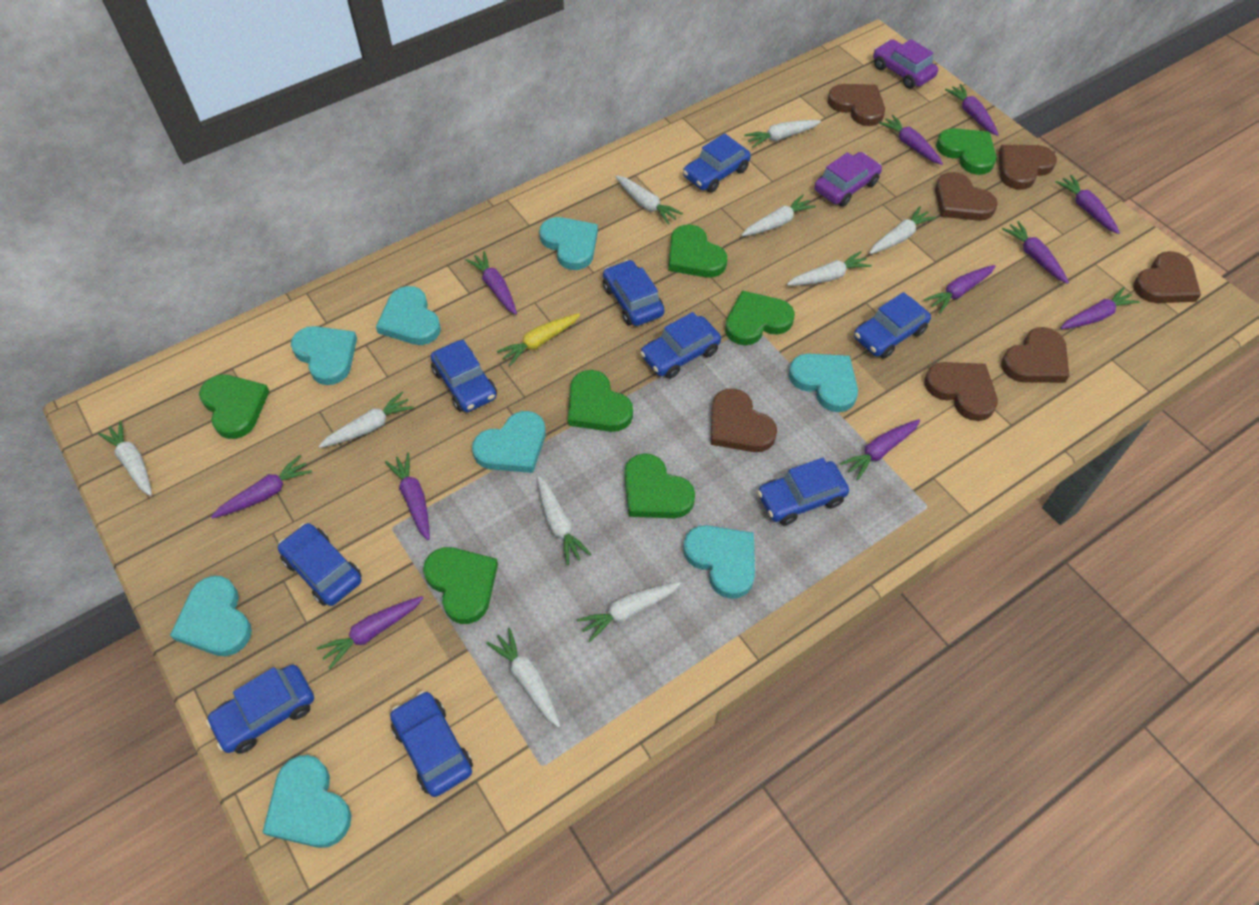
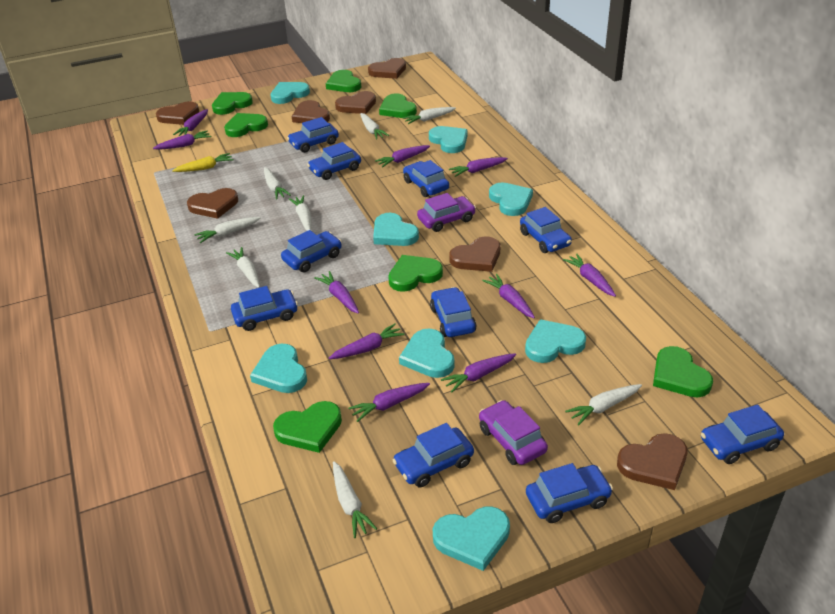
blue car: [206,665,314,754] [278,523,362,606] [390,691,473,797] [431,340,497,412] [603,260,664,326] [640,312,721,379] [683,133,751,193] [757,458,849,525] [854,292,931,359] = 9 -> [231,286,298,331] [281,230,342,272] [287,117,339,153] [307,142,361,180] [392,423,474,487] [403,160,449,197] [430,287,477,337] [520,207,572,253] [526,463,613,523] [701,405,784,464] = 10
purple carrot: [211,455,312,519] [317,596,423,669] [385,453,430,540] [465,251,517,315] [840,419,920,481] [879,115,943,165] [924,265,995,314] [945,84,999,136] [1002,221,1069,284] [1055,175,1120,234] [1060,287,1139,329] = 11 -> [153,131,211,150] [173,109,208,136] [314,271,359,314] [329,324,405,359] [348,383,430,422] [375,145,430,168] [441,353,516,392] [449,157,508,177] [482,274,535,318] [563,254,616,297] = 10
white carrot: [98,421,152,496] [319,392,414,448] [486,628,560,728] [537,476,591,565] [577,582,681,643] [615,175,683,225] [741,195,816,236] [744,120,821,148] [787,251,872,286] [869,206,936,254] = 10 -> [195,217,261,243] [226,247,260,288] [264,167,291,200] [289,195,311,231] [333,461,377,538] [360,113,389,140] [403,107,456,124] [565,384,642,425] = 8

